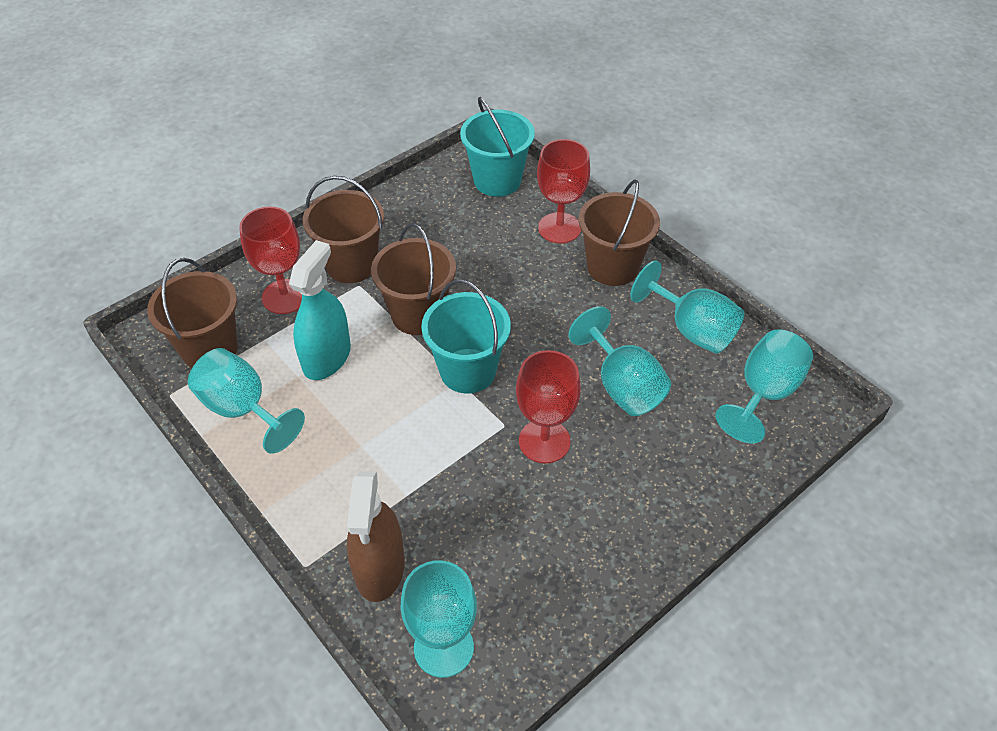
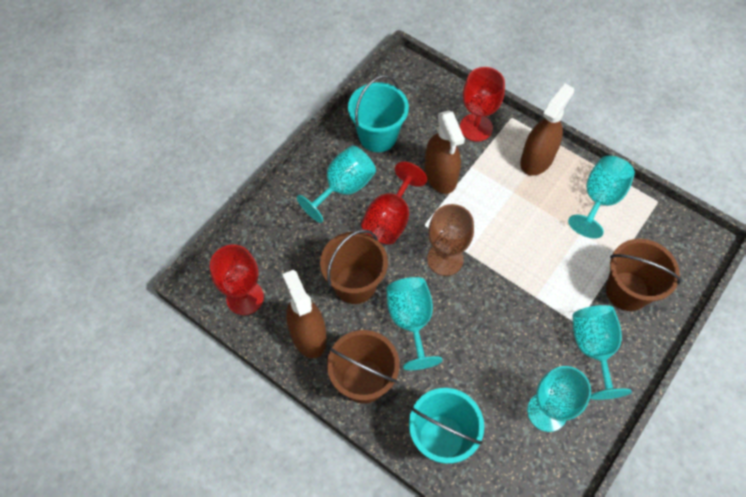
brown bucket: [147,258,238,368] [303,176,384,283] [371,223,456,335] [579,179,660,286] = 4 -> [320,229,388,304] [327,330,400,404] [606,239,681,311] = 3
brown goblet: none = 0 -> [427,204,474,276] = 1
brown spray bottle: [347,471,405,602] = 1 -> [282,270,327,358] [424,110,465,194] [520,84,574,176] = 3
turquoise spray bottle: [289,240,351,380] = 1 -> none = 0

